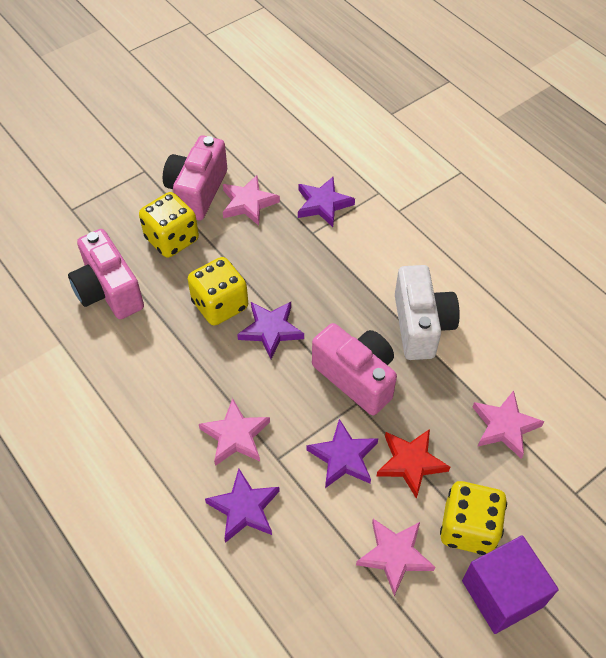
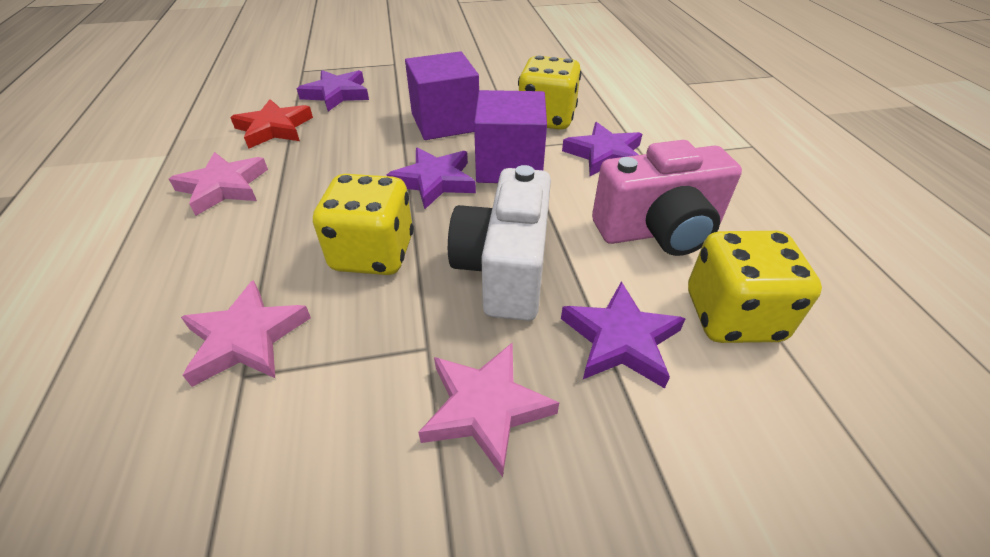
pink camera: [68,229,144,319] [163,135,227,220] [312,323,397,415] = 3 -> [592,140,742,256] = 1
pink star: [199,398,270,466] [223,175,280,226] [356,519,435,596] [472,390,545,459] = 4 -> [169,152,268,216] [181,280,311,387] [418,342,560,477] = 3
purple cube: [462,535,559,634] = 1 -> [405,51,479,140] [474,90,547,183] = 2

